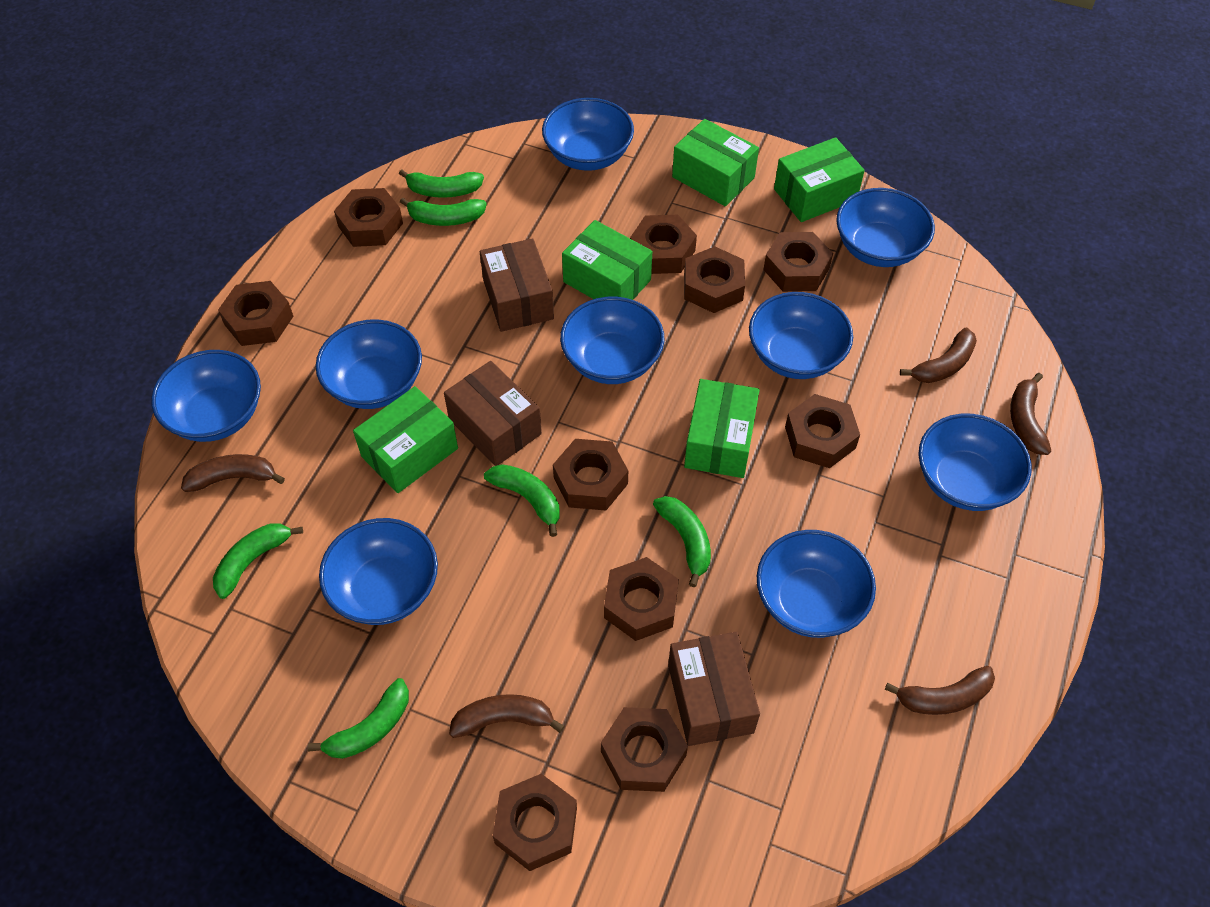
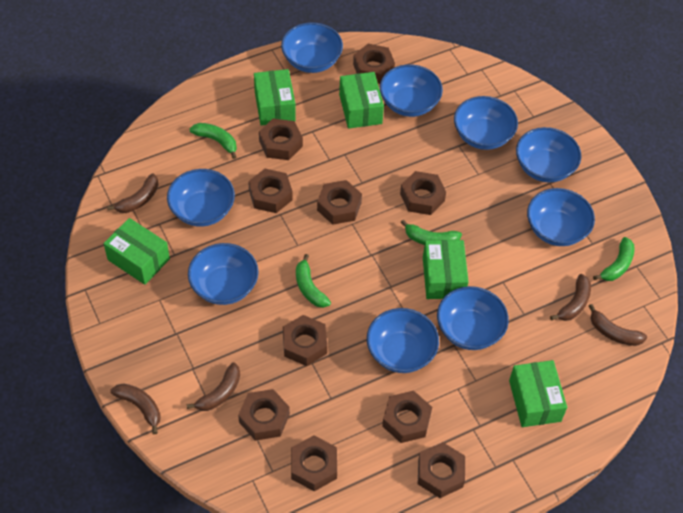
brown box: [444,361,542,466] [480,238,554,332] [668,632,760,746] = 3 -> none = 0
green banana: [213,523,303,599] [308,678,409,759] [399,169,484,198] [400,198,487,226] [484,464,560,537] [653,496,711,587] = 6 -> [190,123,237,159] [296,254,331,308] [401,220,462,245] [593,237,634,281] = 4

